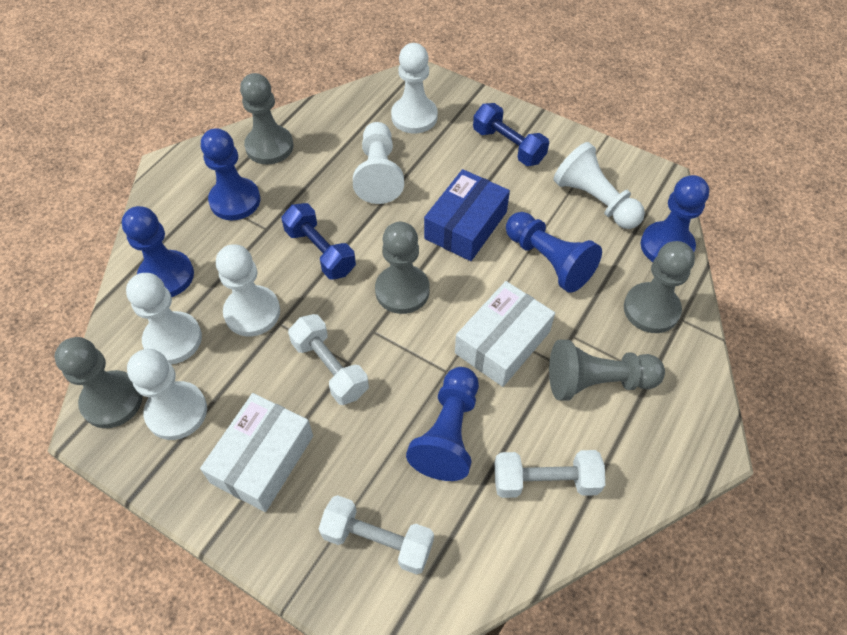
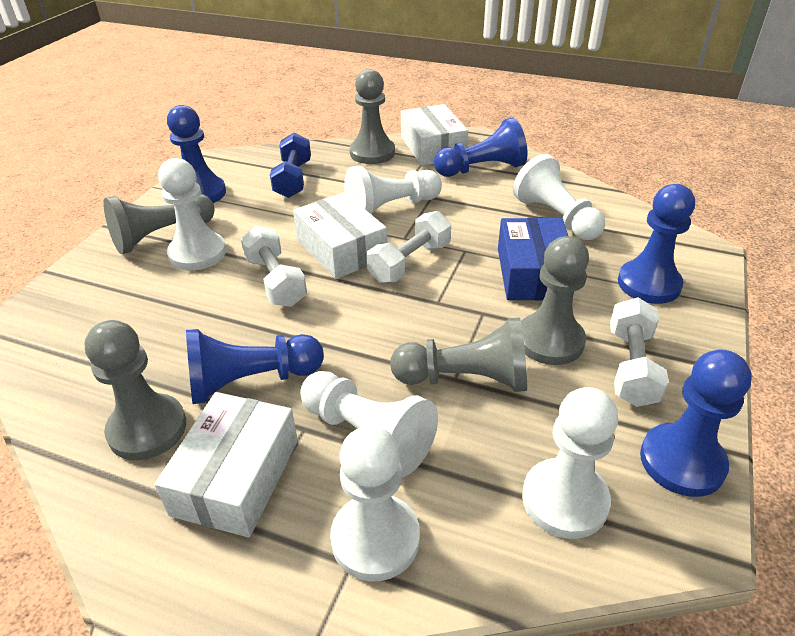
blue dumbbell: [281,203,356,280] [473,103,549,166] = 2 -> [270,133,311,198] = 1
white box: [200,393,313,512] [455,281,555,387] = 2 -> [154,392,298,537] [293,192,387,279] [401,104,468,166] = 3

